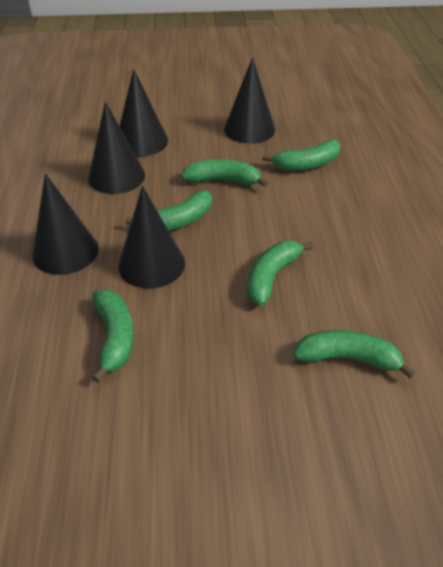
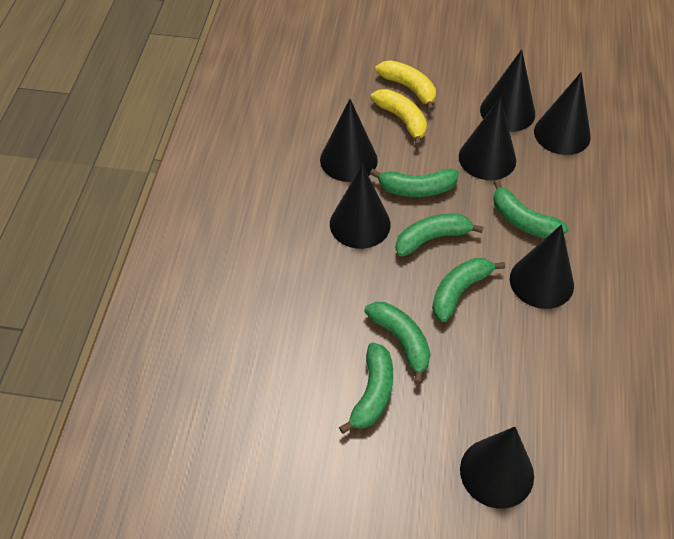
black cone: [32,174,98,275] [88,102,145,194] [118,186,185,289] [119,69,168,157] [224,57,275,144] = 5 -> [320,99,378,182] [330,164,390,249] [459,97,516,180] [460,427,534,509] [480,49,535,132] [510,224,574,309] [534,72,591,155] = 7
yellow banana: none = 0 -> [371,89,427,147] [375,60,436,111] = 2

